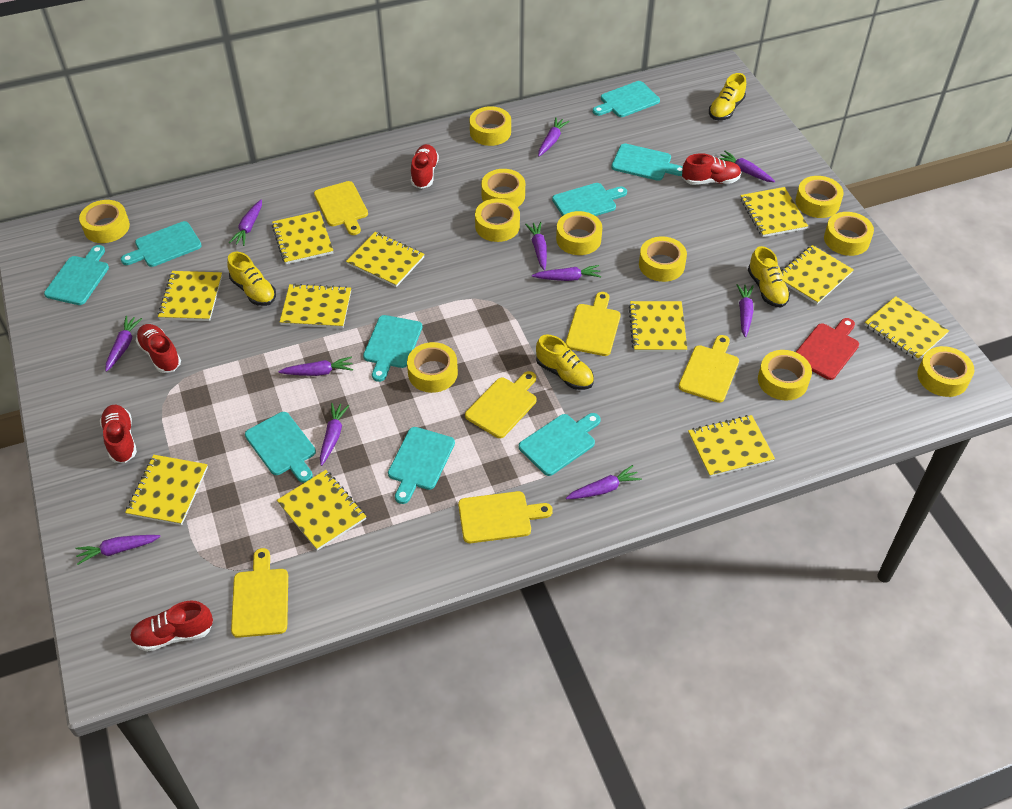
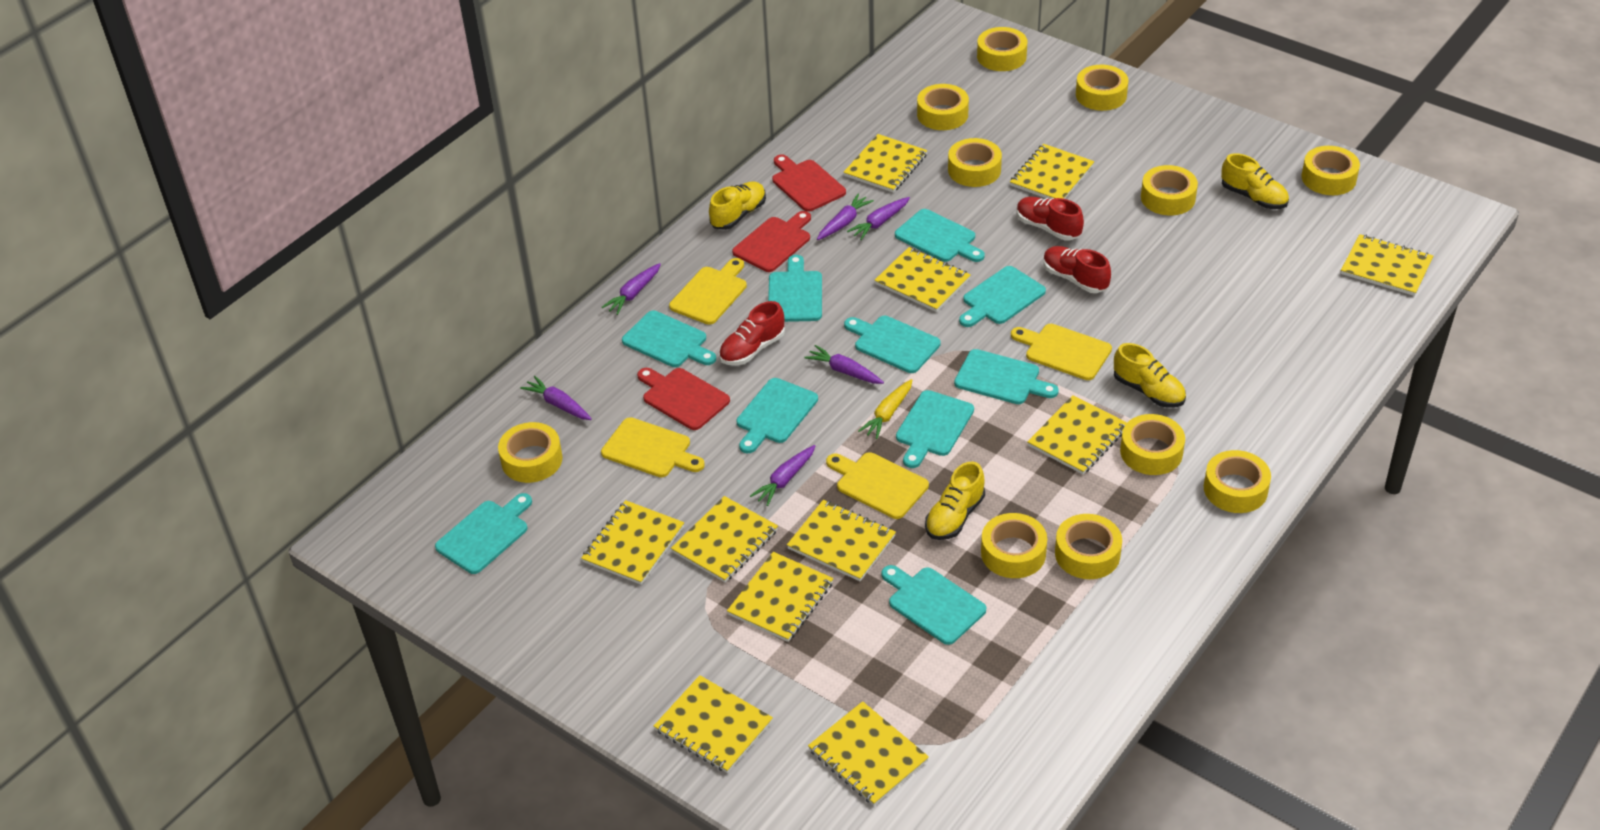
purple carrot: [75,535,161,565] [105,316,142,372] [229,199,262,246] [278,356,353,376] [320,403,350,466] [525,222,547,271] [532,265,601,281] [538,117,570,156] [566,465,642,499] [719,151,775,182] [736,284,754,337] = 11 -> [520,376,592,420] [602,263,661,315] [750,445,815,506] [804,345,884,384] [817,193,874,240] [847,197,910,240] = 6
red cutting board: [796,318,859,380] = 1 -> [637,368,730,430] [732,211,811,272] [772,154,846,212] = 3
red shoe: [100,405,137,463] [130,600,213,652] [136,324,181,373] [411,144,439,189] [682,153,741,185] = 5 -> [719,301,785,365] [1017,197,1084,240] [1043,246,1111,293] = 3
turquoise cutting board: [44,245,109,305] [121,221,202,267] [245,412,316,483] [363,315,422,382] [388,427,455,504] [519,413,601,476] [552,183,627,216] [593,81,660,117] [611,144,683,181] = 9 -> [435,493,532,574] [622,310,716,367] [737,378,818,453] [768,255,822,322] [844,316,941,373] [881,565,986,645] [895,209,985,262] [896,390,974,468] [954,349,1059,404] [959,266,1046,327] = 10
yellow carrot: none = 0 -> [858,379,912,439] = 1
yellow cutting board: [231,548,288,638] [314,181,368,235] [458,491,553,543] [465,371,537,438] [566,292,621,356] [679,335,739,403] = 6 -> [601,417,705,477] [669,258,747,325] [826,452,929,519] [1011,324,1112,380] = 4

